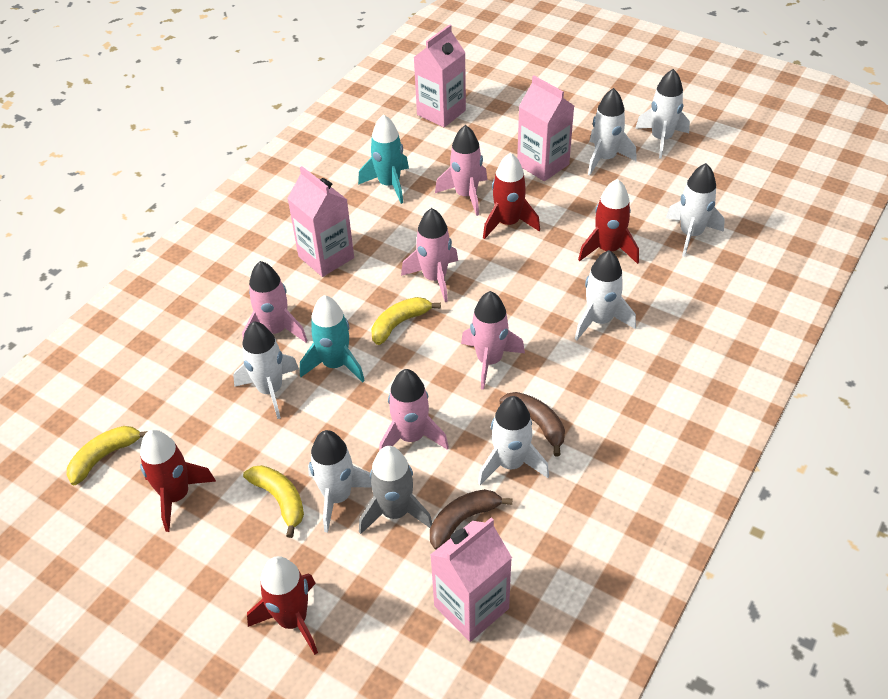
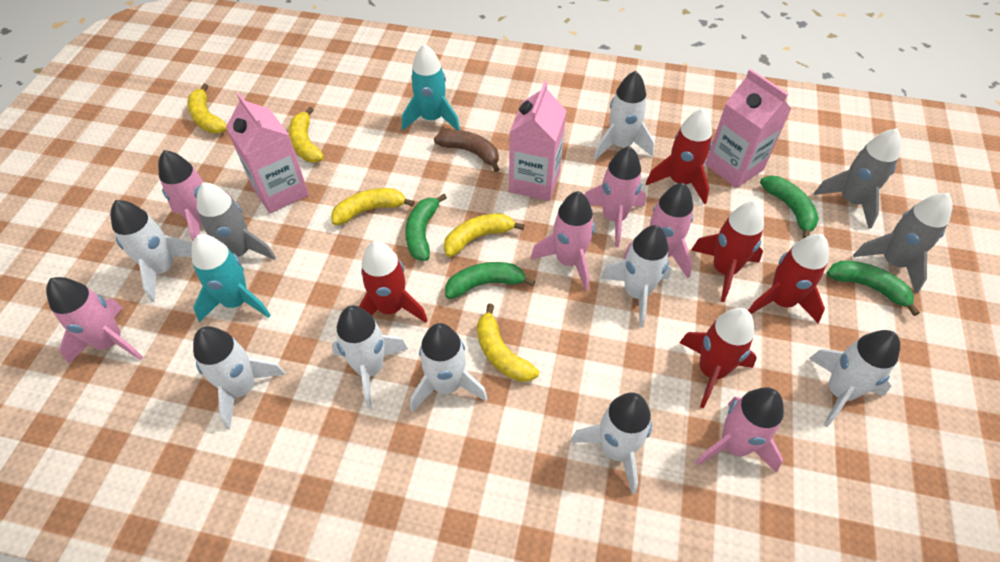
brown banana: [430,489,513,550] [500,392,565,457] = 2 -> [434,130,500,172] = 1
green banana: none = 0 -> [405,194,447,261] [445,262,535,299] [760,176,819,239] [827,261,920,316] = 4
grey rocket: [359,446,432,534] = 1 -> [197,182,276,260] [814,128,901,229] [853,193,953,294] = 3
pink carton: [287,166,354,277] [414,24,466,127] [430,518,512,642] [517,76,574,181] = 4 -> [226,93,309,213] [509,81,567,201] [705,69,791,188] = 3
pink rocket: [242,261,308,342] [379,369,449,451] [401,208,458,302] [435,125,487,216] [461,291,525,390] = 5 -> [46,277,144,364] [158,150,235,241] [531,191,595,290] [585,146,646,247] [623,183,693,278] [695,387,784,473] = 6
red rocket: [140,430,216,532] [247,556,318,655] [483,153,540,239] [578,179,639,264] = 4 -> [359,241,428,323] [646,108,712,204] [679,308,757,408] [691,201,764,302] [748,234,829,323] = 5
white rocket: [233,321,299,419] [308,430,372,533] [478,396,549,485] [575,250,636,340] [588,88,637,175] [635,69,690,159] [666,163,725,257] = 7 -> [111,200,192,302] [193,326,286,430] [332,306,408,409] [410,323,488,412] [571,393,652,494] [594,71,655,160] [601,225,671,327] [809,330,900,427] = 8
yellow banana: [66,426,148,485] [243,465,304,538] [371,297,441,345] = 3 -> [187,84,227,133] [289,107,324,163] [331,188,415,225] [444,213,525,257] [477,304,539,382] = 5

